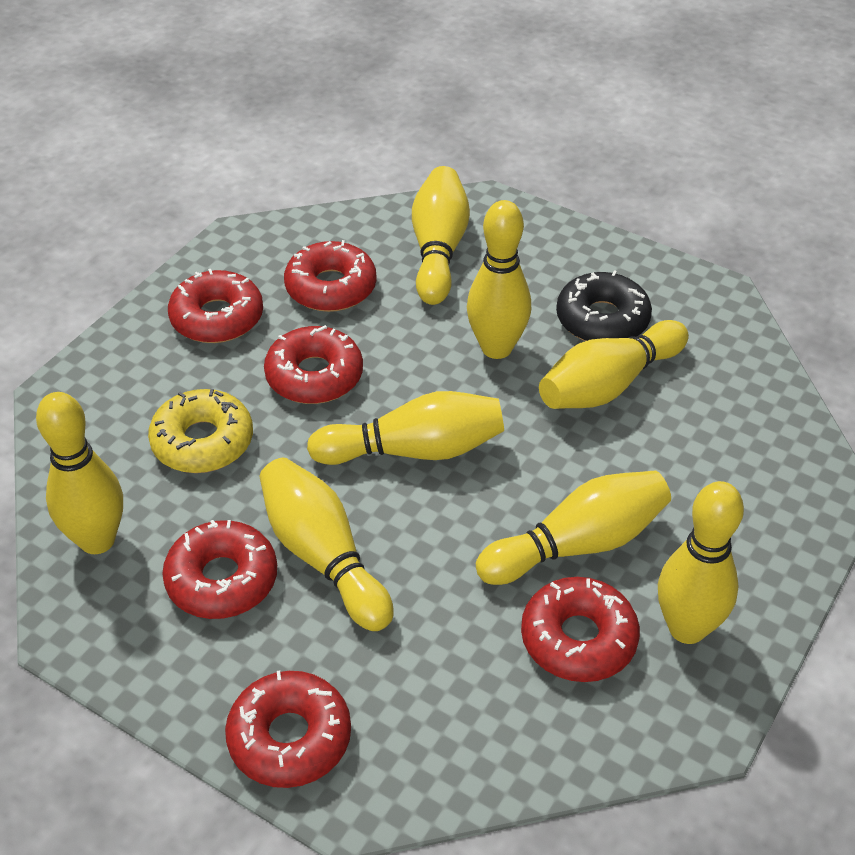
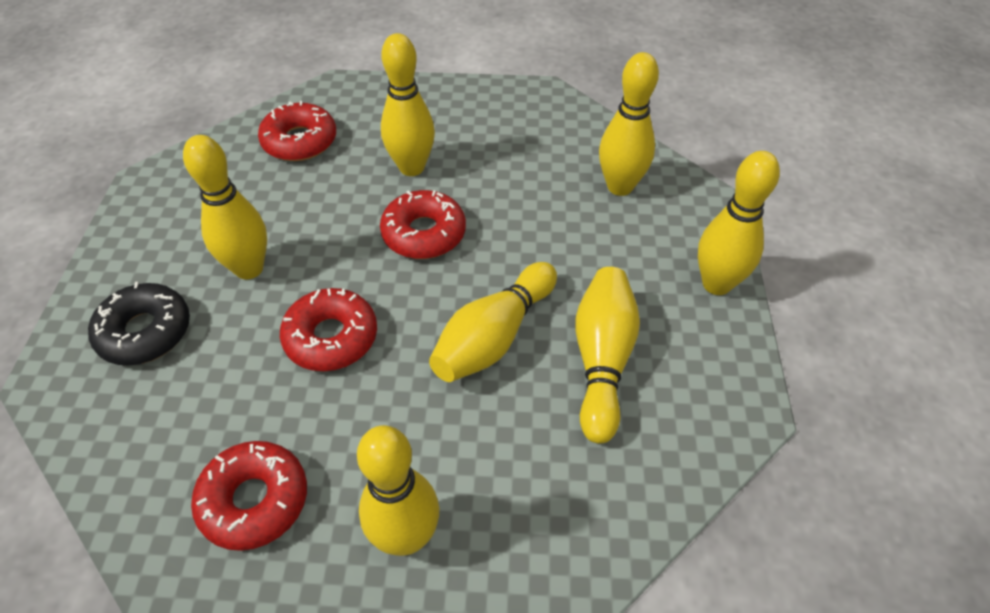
red donut: [162,520,277,619] [168,269,263,343] [225,671,351,788] [264,325,363,404] [284,240,377,312] [521,577,640,682] = 6 -> [191,441,307,551] [258,101,336,161] [280,288,377,371] [380,190,466,259] = 4
yellow bowling pin: [36,392,123,554] [260,458,394,631] [307,391,504,465] [412,166,470,305] [467,200,531,359] [476,470,671,585] [539,320,689,409] [658,481,744,644] = 8 -> [183,135,267,279] [357,425,439,556] [381,33,435,176] [429,262,557,382] [575,267,640,444] [599,52,659,196] [698,151,780,295] = 7
yellow donut: [148,389,253,473] = 1 -> none = 0

